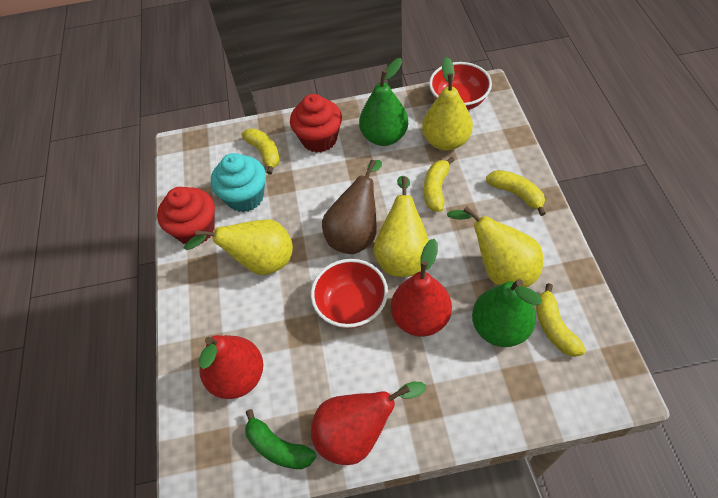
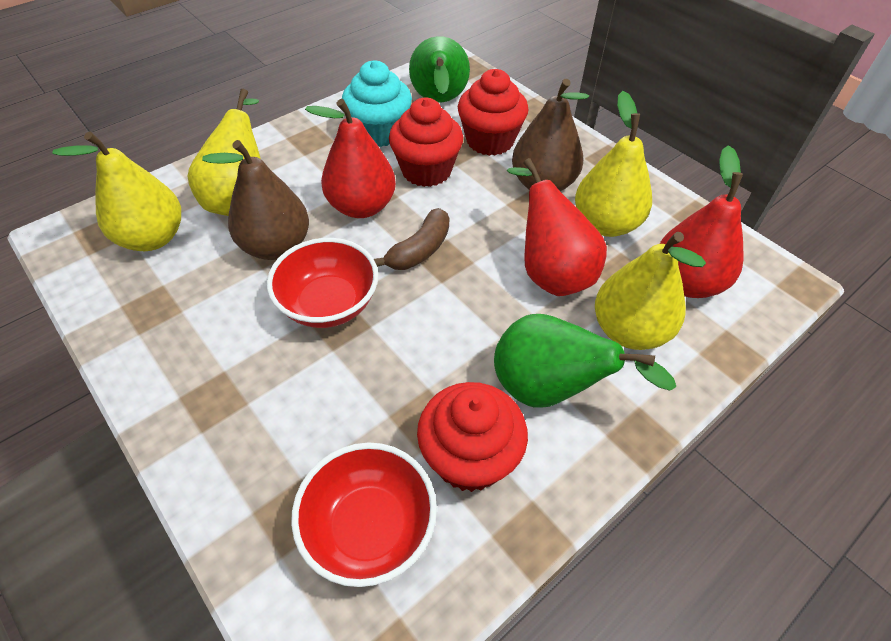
brown banana: none = 0 -> [374,208,449,270] = 1
brown pear: [322,160,382,254] = 1 -> [202,140,309,260] [512,79,589,191] = 2
green banana: [245,409,316,469] = 1 -> none = 0
red cupcake: [157,187,215,244] [290,94,342,153] = 2 -> [389,97,463,187] [417,382,528,492] [458,69,528,156] = 3
yellow banana: [242,128,280,175] [424,157,455,212] [486,170,546,216] [536,283,586,357] = 4 -> none = 0

